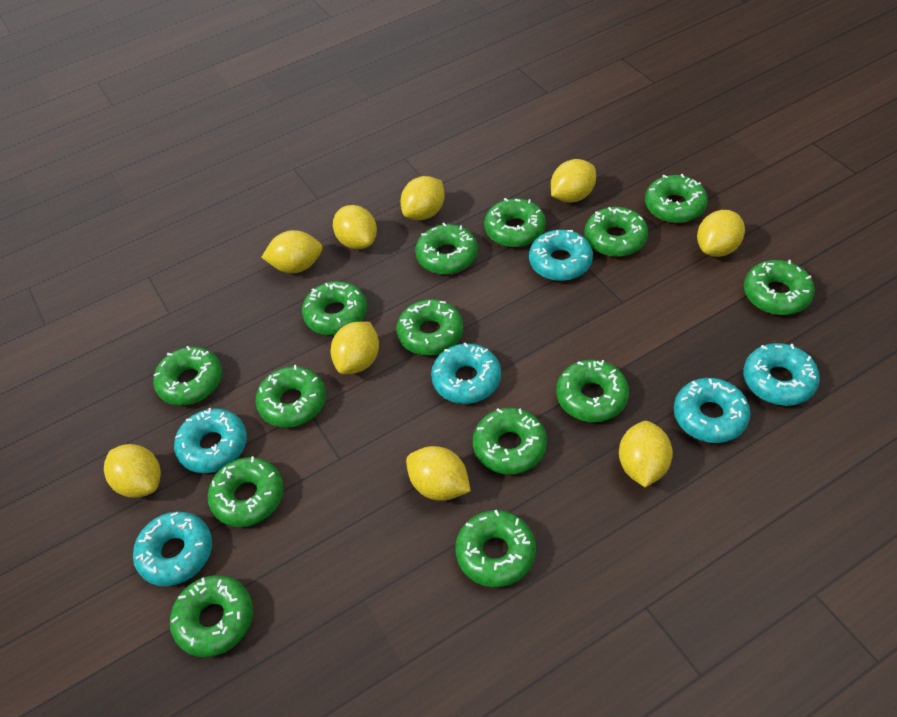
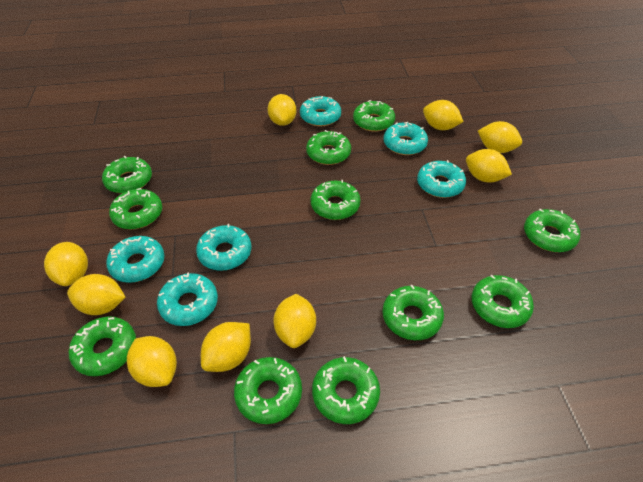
green donut: [153,346,222,405] [170,575,253,657] [208,456,284,527] [256,365,326,428] [302,281,367,335] [397,299,463,355] [415,223,478,274] [455,510,536,587] [473,408,547,474] [484,198,546,247] [556,360,629,422] [585,207,648,257] [645,174,708,223] [744,260,815,315] = 14 -> [69,316,136,376] [102,156,152,193] [109,188,162,229] [234,357,302,424] [306,130,351,165] [310,180,361,220] [312,356,380,424] [353,100,395,132] [383,285,444,340] [472,275,534,328] [524,209,580,252] = 11

